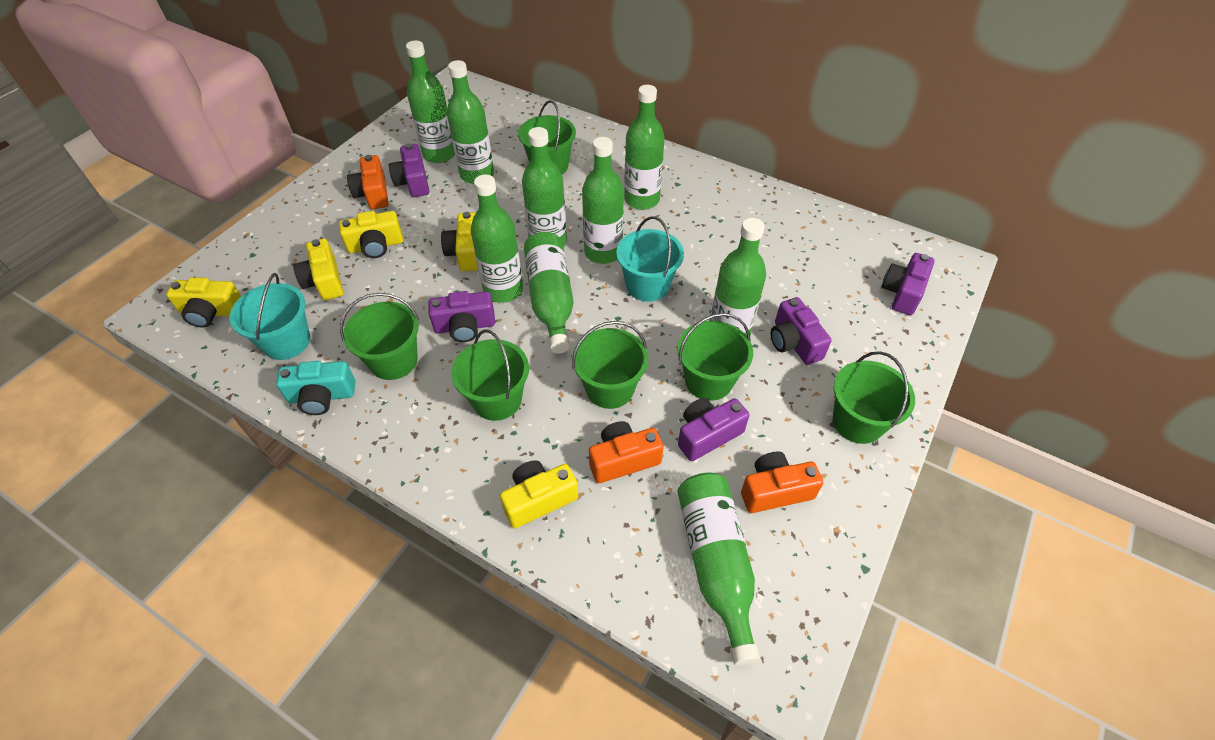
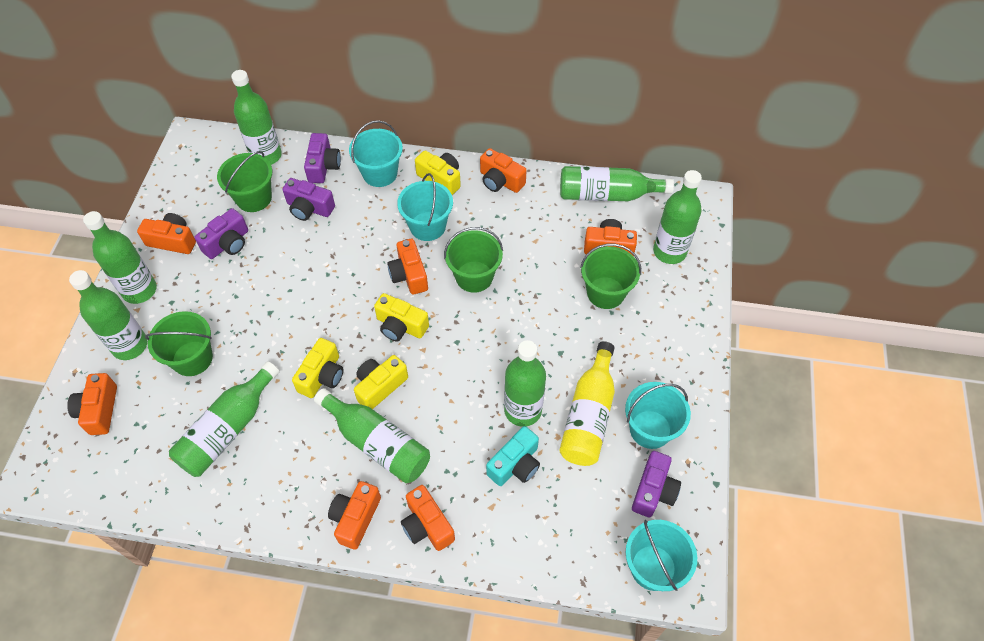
green bottle: [406,41,455,163] [447,60,494,184] [471,175,523,303] [522,127,567,247] [524,232,573,354] [582,137,624,264] [624,85,665,210] [677,473,760,666] [710,218,766,336] = 9 -> [69,270,147,360] [83,211,157,304] [169,361,279,477] [231,70,282,165] [314,388,430,483] [504,340,546,427] [560,166,674,201] [653,170,702,264] = 8
green bucket: [340,293,419,380] [451,329,529,421] [518,100,576,175] [572,321,648,409] [677,313,753,401] [833,351,915,444] = 6 -> [145,311,213,376] [217,151,272,212] [444,227,503,293] [580,244,641,309] = 4
orange camera: [347,155,389,209] [589,421,664,483] [741,452,823,513] = 3 -> [67,373,117,435] [137,213,196,254] [328,481,381,550] [387,239,428,295] [401,485,455,551] [480,148,527,193] [584,219,637,256] = 7
purple camera: [389,144,429,197] [428,291,495,342] [678,398,749,461] [771,297,831,365] [882,253,935,315] = 5 -> [194,208,248,259] [282,178,335,221] [304,133,341,183] [632,451,681,518] = 4
turquoise bucket: [230,273,310,360] [616,216,684,302] = 2 -> [349,120,403,187] [397,173,453,241] [625,382,691,449] [625,520,697,591] = 4
yellow bottle: none = 0 -> [559,341,615,466] = 1
yellow camera: [166,277,241,328] [293,238,343,300] [339,211,403,258] [441,212,478,271] [500,460,578,529] = 5 -> [292,338,343,398] [354,355,408,409] [374,293,429,341] [415,150,461,195] = 4

